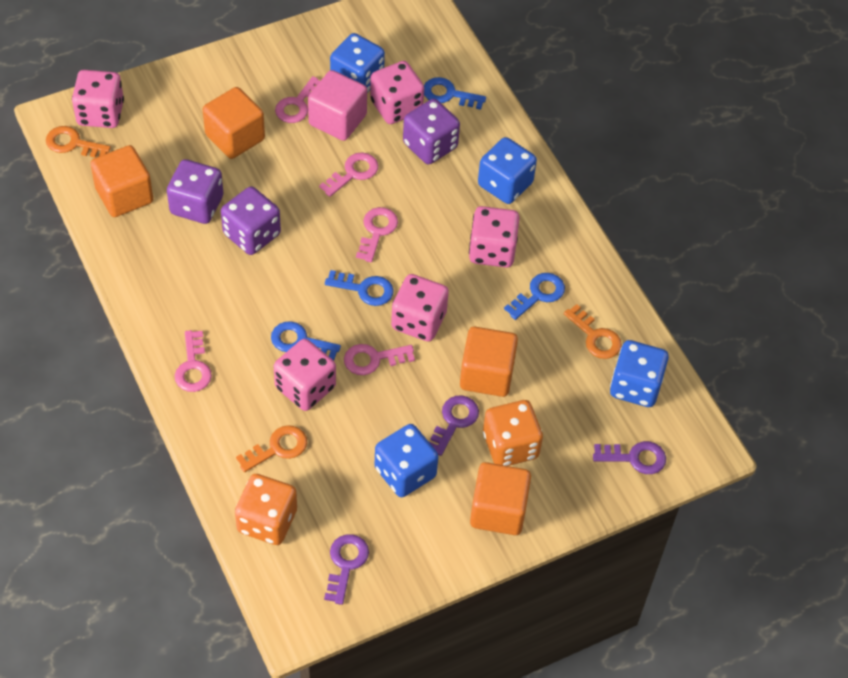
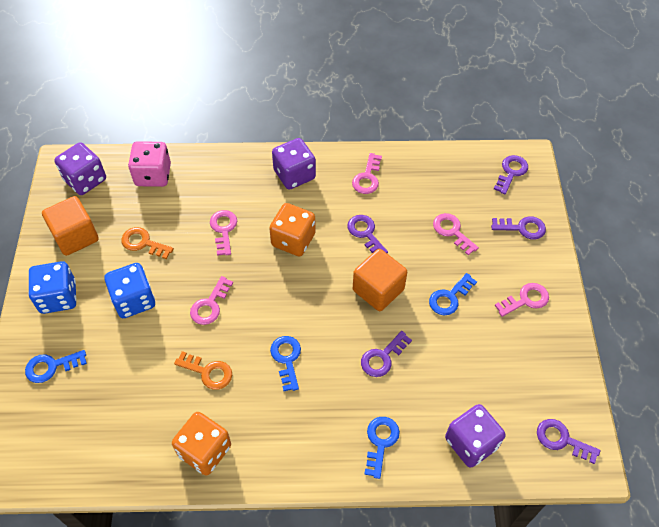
blue dice: [330,33,385,93] [375,424,438,497] [478,137,537,204] [610,340,669,407] = 4 -> [28,261,77,314] [104,263,155,318] = 2
orange cube: [90,145,153,217] [203,87,265,159] [460,327,518,397] [470,462,531,535] = 4 -> [42,196,99,256] [353,249,407,311] = 2
orange key: [46,126,111,157] [236,425,307,472] [564,304,622,359] = 3 -> [121,227,174,259] [174,351,232,390] = 2
pink cube: [308,70,367,141] = 1 -> none = 0
pink dice: [72,70,124,128] [274,339,336,411] [370,61,424,124] [391,274,449,342] [469,206,519,268] = 5 -> [128,141,171,187] = 1
purple key: [324,534,369,605] [428,395,479,456] [593,441,666,474] = 3 -> [347,215,388,253] [361,331,412,377] [491,216,546,239] [494,155,528,194] [537,419,600,464] = 5

